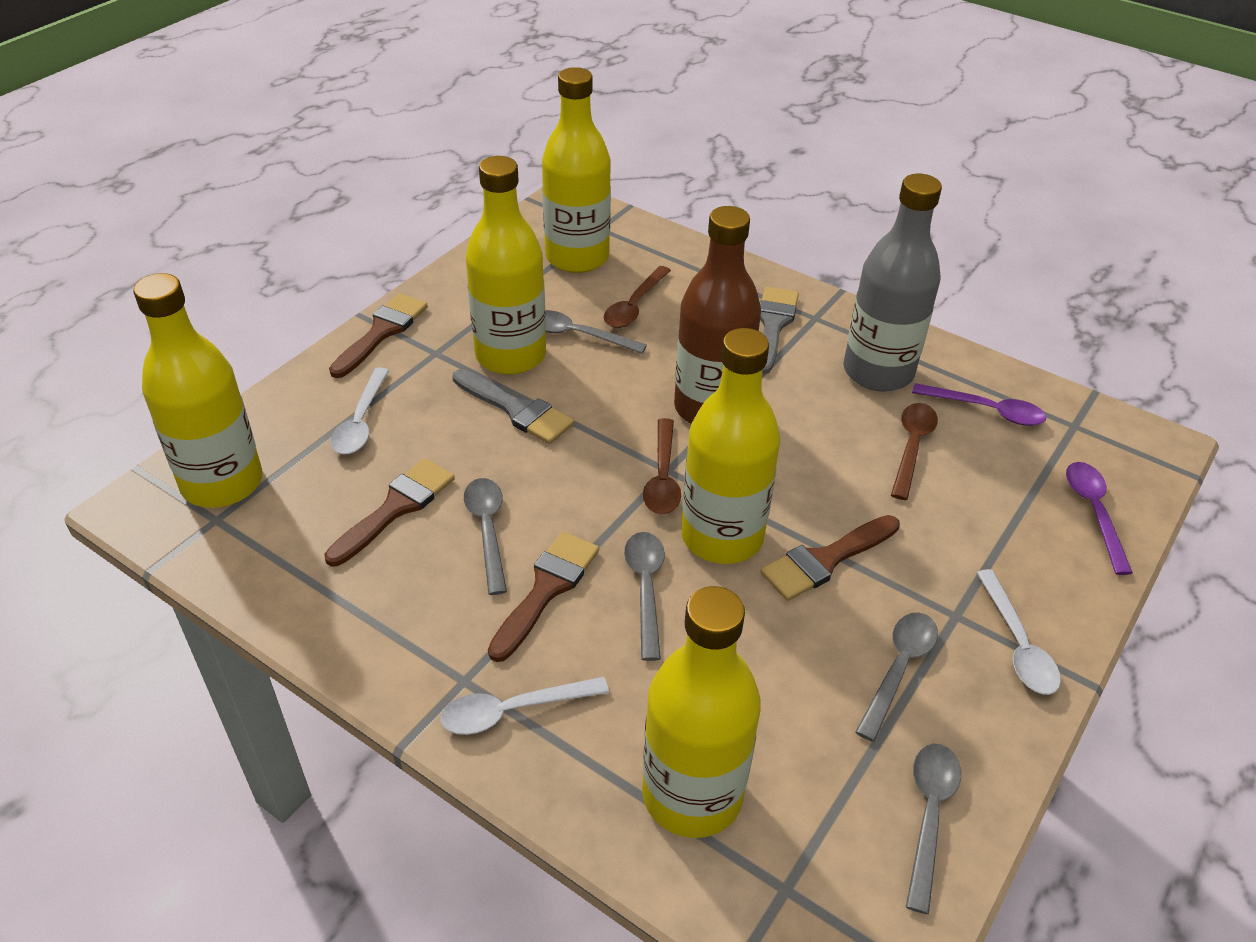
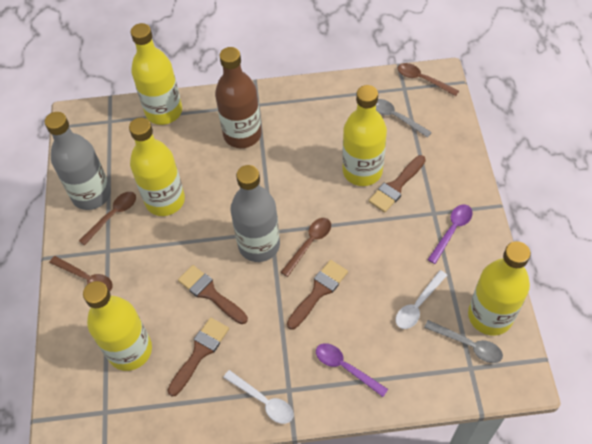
brown spoon: [603,266,671,328] [643,418,681,514] [891,403,938,500] = 3 -> [50,256,113,291] [79,192,136,246] [281,218,331,277] [398,63,459,96] = 4
grey bottle: [843,174,942,391] = 1 -> [45,112,111,210] [230,165,280,262] = 2
grey brush: [452,369,574,444] [760,287,799,374] = 2 -> none = 0
grey spoon: [464,478,507,595] [545,310,647,354] [624,532,665,661] [856,613,938,742] [906,744,961,914] = 5 -> [376,99,432,138] [424,320,503,363] = 2
white spoon: [331,367,389,454] [441,677,609,735] [977,569,1061,695] = 3 -> [223,370,293,424] [396,270,447,329] = 2

